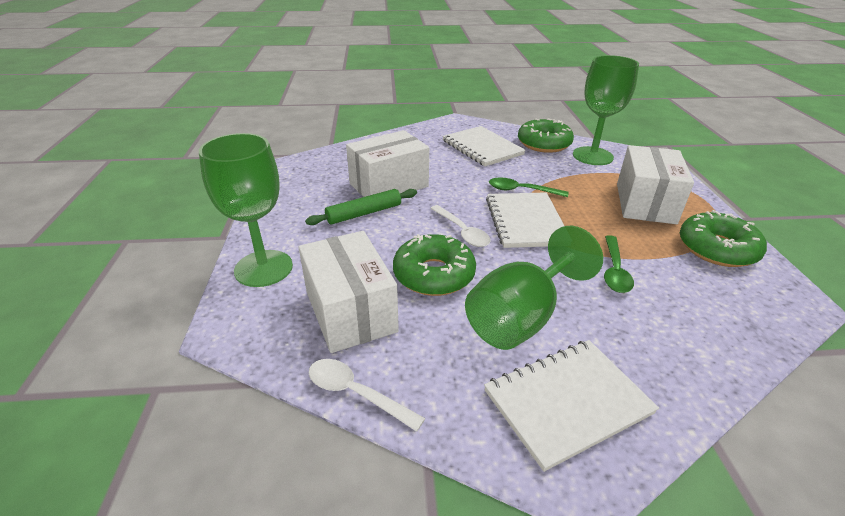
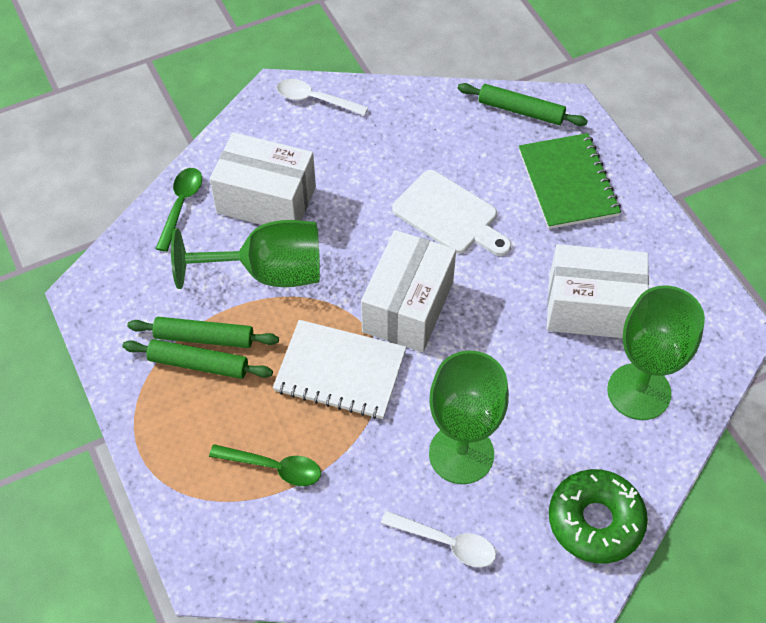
green donut: [393,234,476,296] [518,119,574,153] [680,210,767,267] = 3 -> [549,469,648,564] = 1
green notebook: none = 0 -> [519,133,621,229] = 1
green rolling pin: [305,189,417,225] = 1 -> [122,339,273,379] [127,317,279,348] [458,83,588,126] = 3
white cutting board: none = 0 -> [392,170,511,256] = 1
white notebook: [442,126,526,166] [484,340,659,472] [486,192,564,248] = 3 -> [273,320,406,419] = 1

